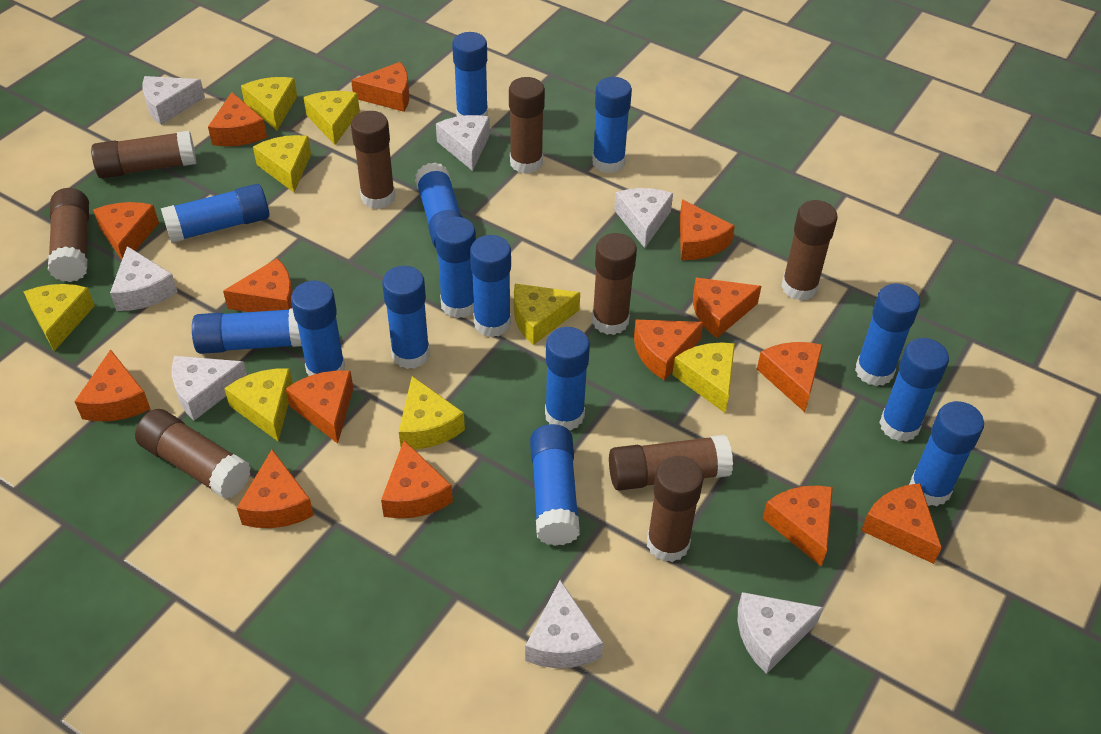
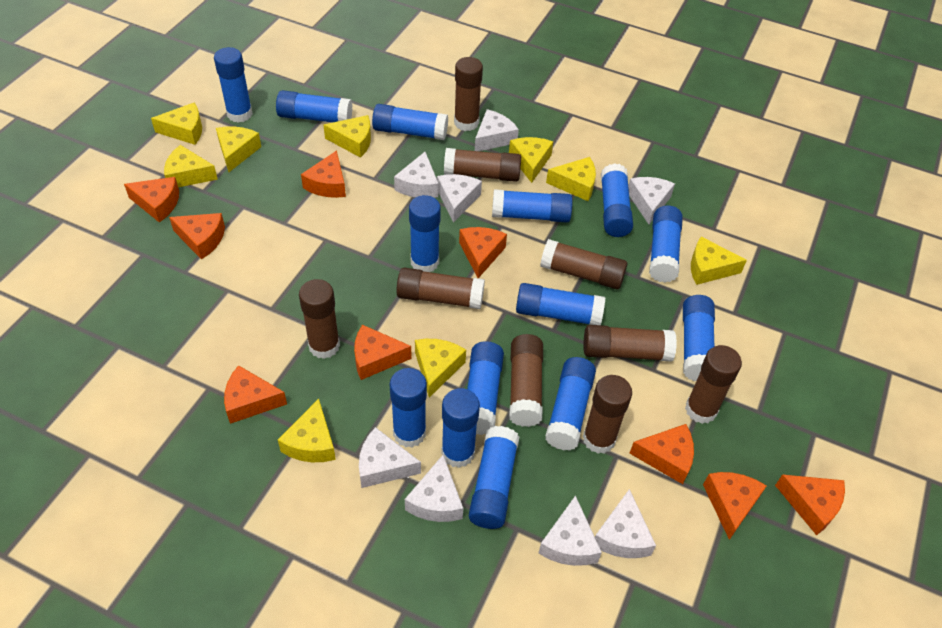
orange cheese: [74,349,150,421] [93,202,159,260] [208,92,267,146] [223,258,293,312] [237,449,314,528] [286,370,353,444] [351,62,409,112] [381,441,453,518] [634,320,703,381] [680,199,735,260] [693,277,761,338] [757,342,823,412] [762,486,833,566] [861,483,942,564] = 14 -> [124,177,179,222] [169,213,225,260] [224,365,287,424] [301,150,346,198] [354,325,412,380] [459,227,507,278] [629,424,694,484] [703,472,767,540] [775,474,845,535] = 9
white cheese: [110,246,178,311] [142,76,205,125] [172,356,247,421] [436,115,490,171] [525,580,603,668] [614,188,673,248] [738,592,823,674] = 7 -> [359,427,421,488] [394,152,439,198] [405,455,463,522] [437,174,482,223] [475,109,519,151] [539,495,602,566] [595,489,656,558] [628,177,675,224] = 8
yellow cheese: [24,284,95,351] [224,369,293,441] [241,77,297,130] [253,135,311,192] [304,91,360,145] [399,376,465,449] [514,284,580,345] [672,342,735,413] = 8 -> [151,102,202,145] [164,145,218,187] [216,126,261,172] [278,399,336,462] [324,115,371,158] [415,339,466,398] [509,137,553,183] [546,157,596,201] [691,237,747,285] = 9

